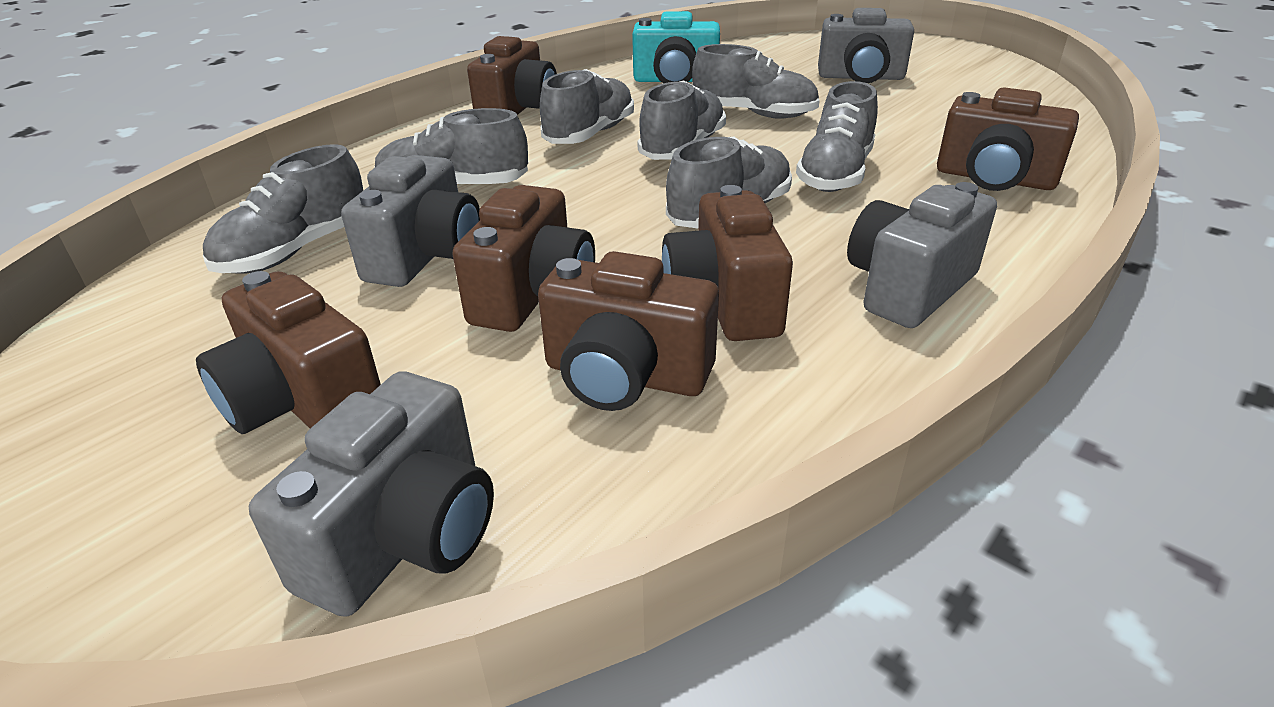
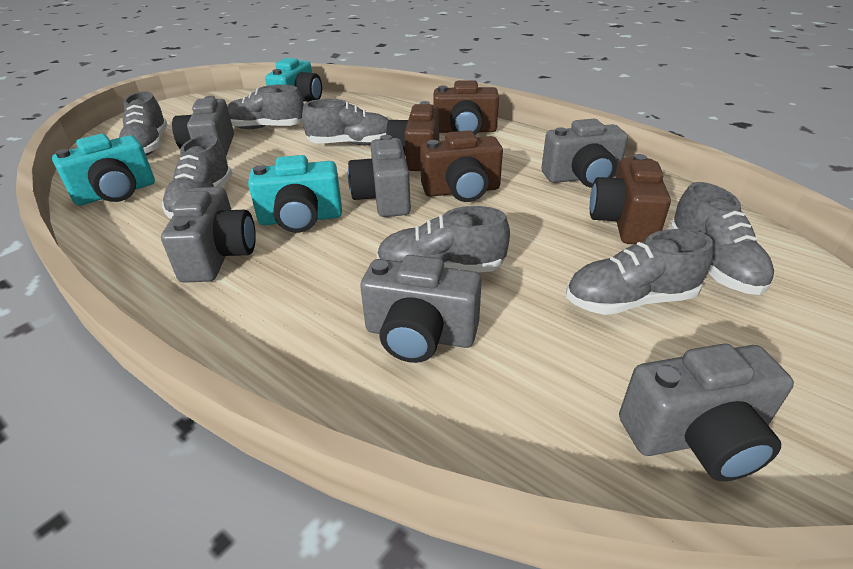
brown camera: [196,271,381,434] [452,185,595,332] [467,36,557,115] [538,251,719,411] [662,185,793,341] [937,87,1079,191] = 6 -> [386,101,439,171] [420,130,503,202] [433,80,499,135] [590,154,671,244] = 4
grey camera: [249,371,494,617] [341,155,480,287] [818,8,914,83] [847,182,997,328] = 4 -> [161,187,256,283] [172,96,234,156] [348,135,411,217] [360,255,482,363] [541,119,628,188] [619,343,794,481] = 6
turquoise camera: [632,11,720,83] = 1 -> [52,134,155,206] [248,155,342,233] [265,58,322,102] = 3

